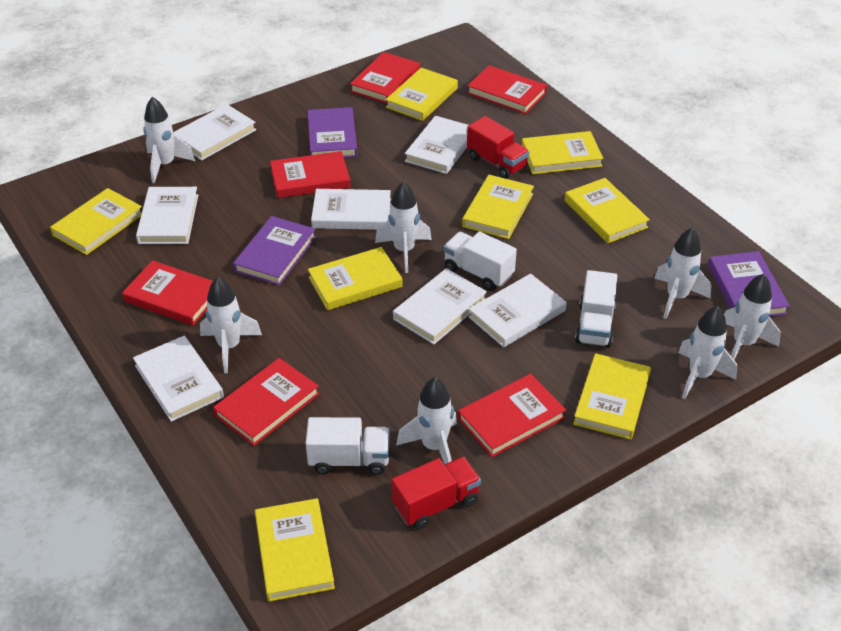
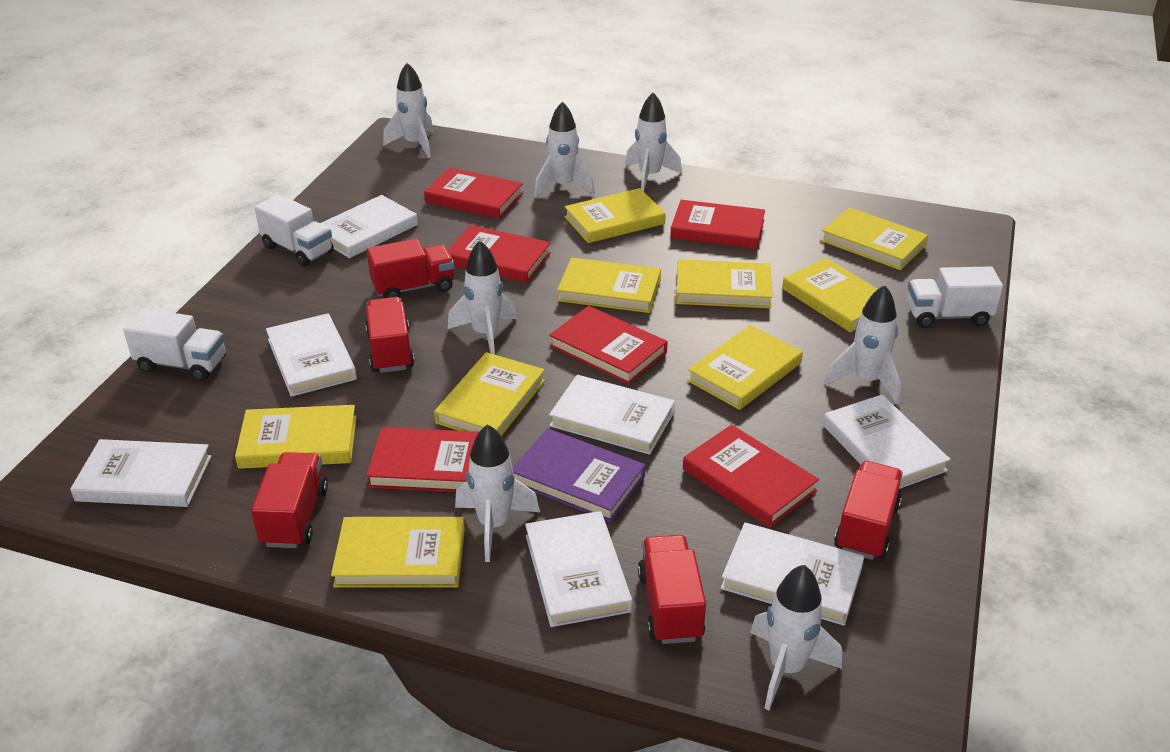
purple book: [233,216,316,286] [307,107,358,158] [708,251,790,317] = 3 -> [513,428,645,522] = 1
red truck: [391,457,481,529] [467,116,529,179] = 2 -> [251,452,328,548] [365,297,415,373] [367,239,454,298] [638,535,706,644] [834,461,903,560] = 5
yellow book: [50,188,142,255] [255,498,335,602] [308,247,403,310] [385,68,458,121] [462,175,534,239] [522,131,603,174] [564,178,650,243] [573,353,651,440] = 8 -> [235,405,357,469] [331,517,465,588] [434,352,545,436] [557,258,661,313] [564,188,666,243] [676,259,773,308] [687,325,803,410] [782,258,895,332] [821,207,928,270] = 9

